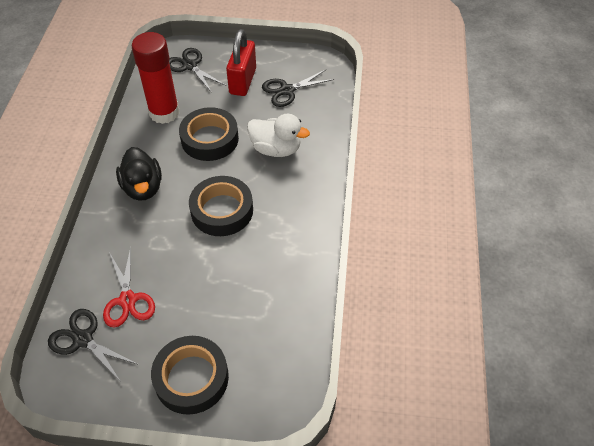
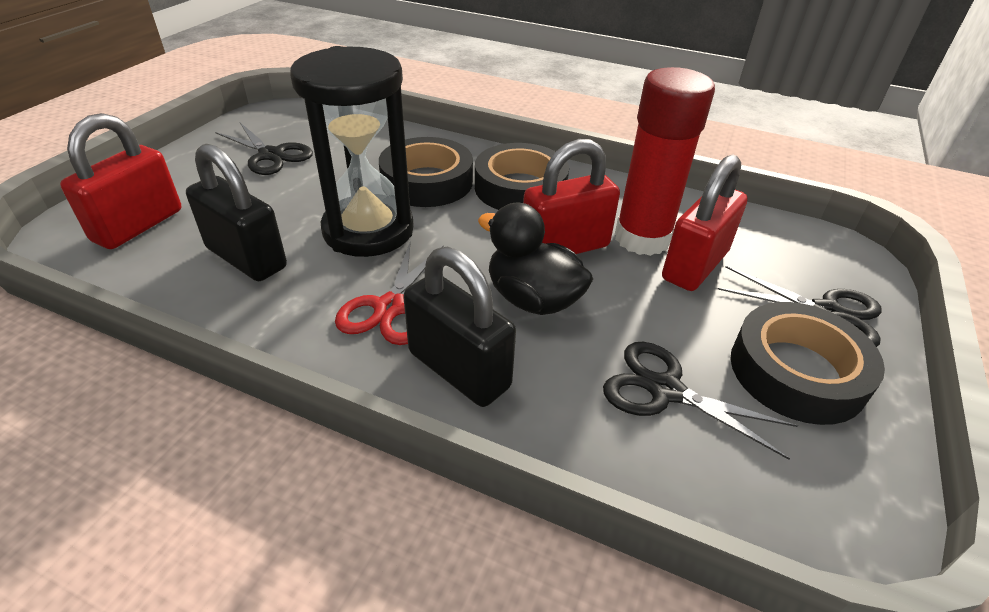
black hourglass: none = 0 -> [290,46,414,257] = 1
black padlock: none = 0 -> [186,143,287,281] [403,247,516,407] = 2
red padlock: [226,29,256,96] = 1 -> [60,113,181,249] [523,139,620,254] [662,154,748,291] = 3
white duck: [247,114,310,157] = 1 -> none = 0

